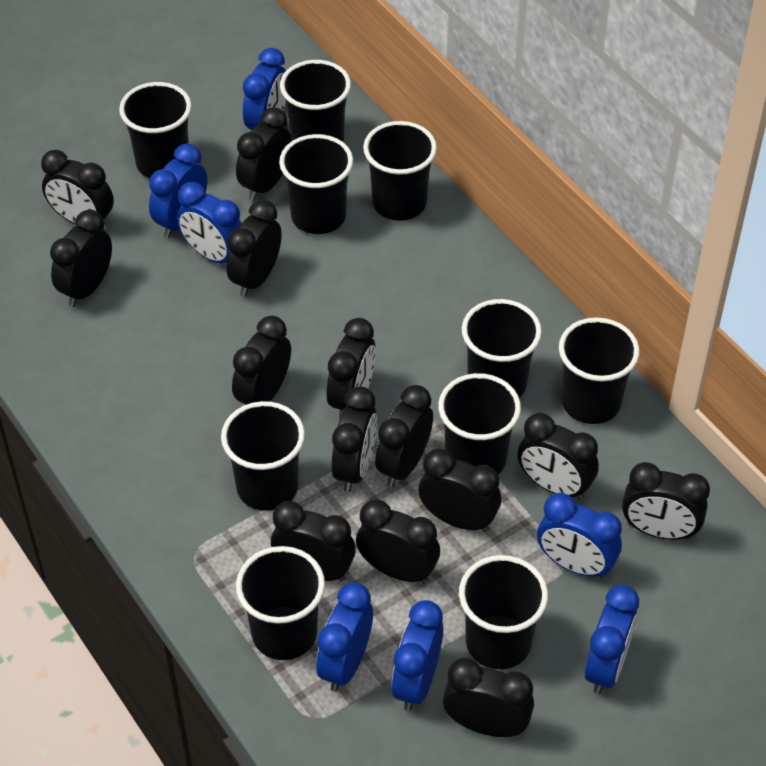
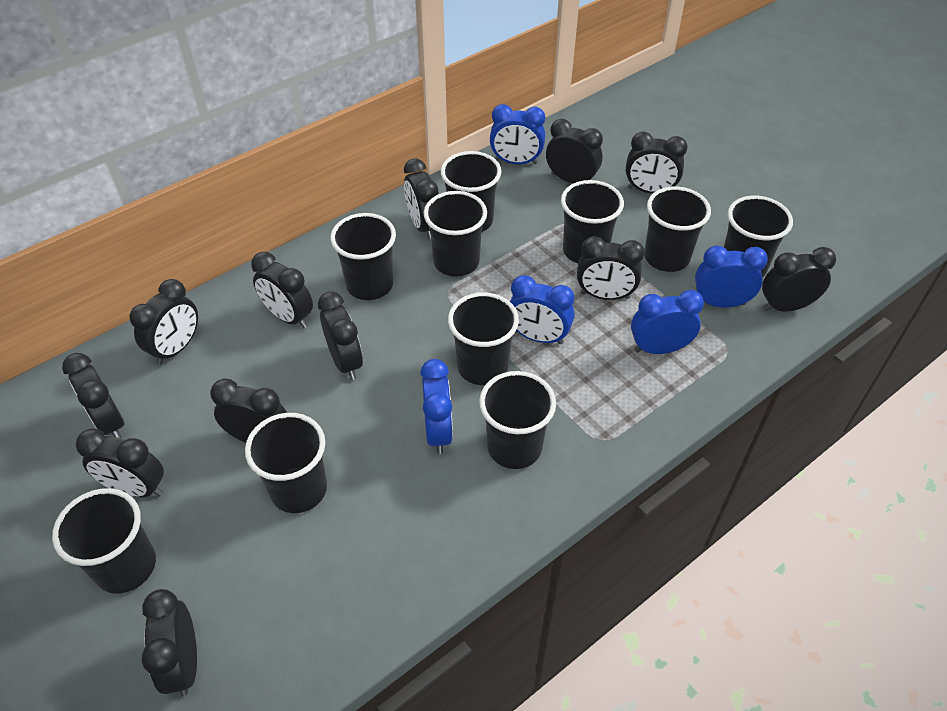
black clock: [41,150,114,230] [50,210,112,307] [226,200,282,297] [232,316,291,405] [236,107,292,201] [271,501,356,581] [327,318,376,419] [332,386,377,492] [356,499,440,584] [375,385,433,487] [418,448,501,532] [443,658,534,737] [517,413,599,500] [622,462,710,540] = 14 -> [62,353,125,438] [75,429,164,497] [130,279,198,365] [142,589,197,696] [210,379,287,443] [251,252,313,328] [318,291,363,380] [404,158,439,239] [546,119,603,183] [577,236,645,300] [626,132,687,193] [762,247,836,312] = 12
blue clock: [149,143,207,238] [177,182,242,264] [243,48,286,130] [316,582,373,692] [391,600,443,711] [537,493,622,579] [585,585,639,694] = 7 -> [420,359,453,454] [490,104,545,164] [510,275,574,344] [631,290,704,354] [695,245,768,308] = 5

